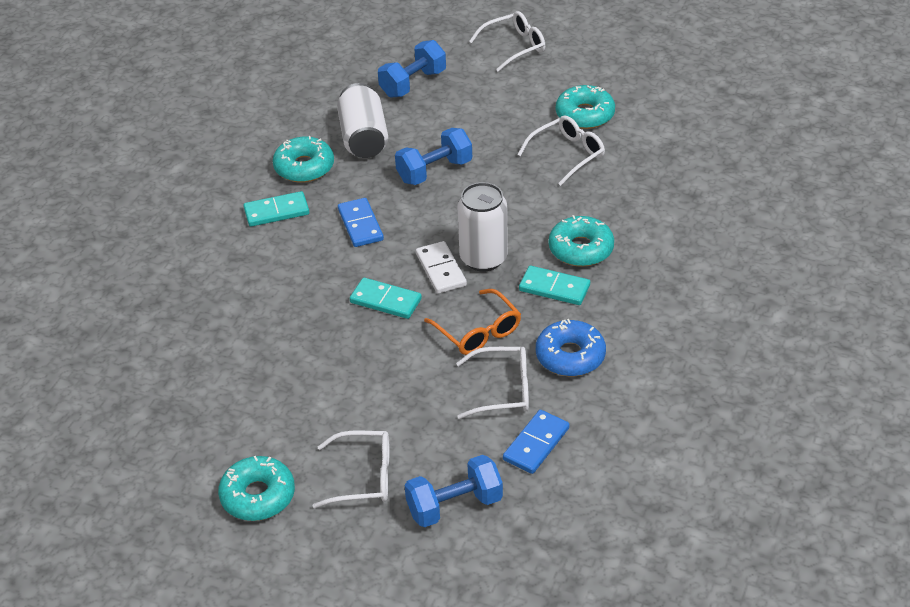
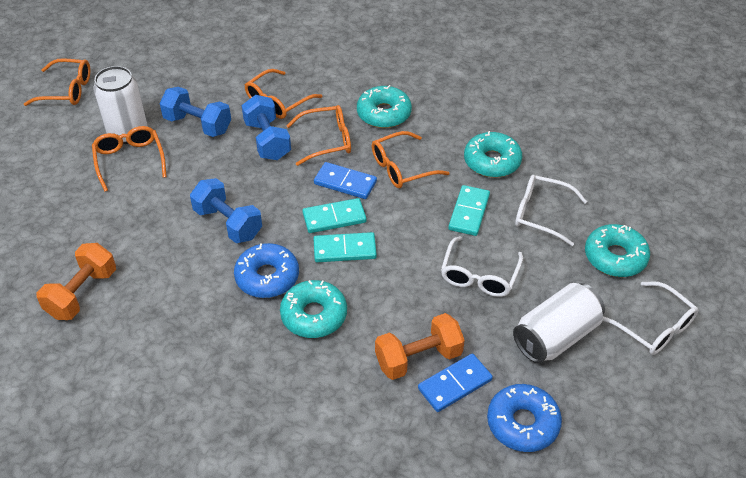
blue donut: [536,319,606,376] = 1 -> [234,243,299,298] [487,384,562,452] = 2
orange dumbbell: none = 0 -> [36,243,116,320] [375,313,465,380] = 2
orange glasses: [424,289,521,355] = 1 -> [24,58,90,106] [92,126,167,192] [245,69,322,119] [286,105,351,166] [372,131,449,188] = 5
white domino: [416,241,467,294] = 1 -> none = 0
white glasses: [313,431,389,508] [456,347,529,419] [469,11,545,72] [518,115,605,186] = 4 -> [441,236,523,297] [515,175,587,246] [602,281,698,355] = 3

